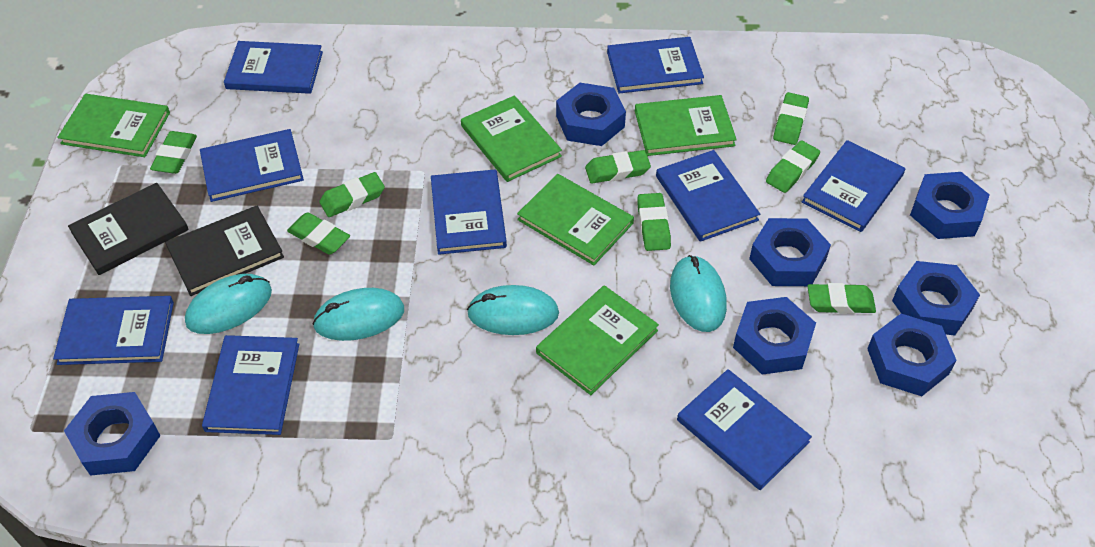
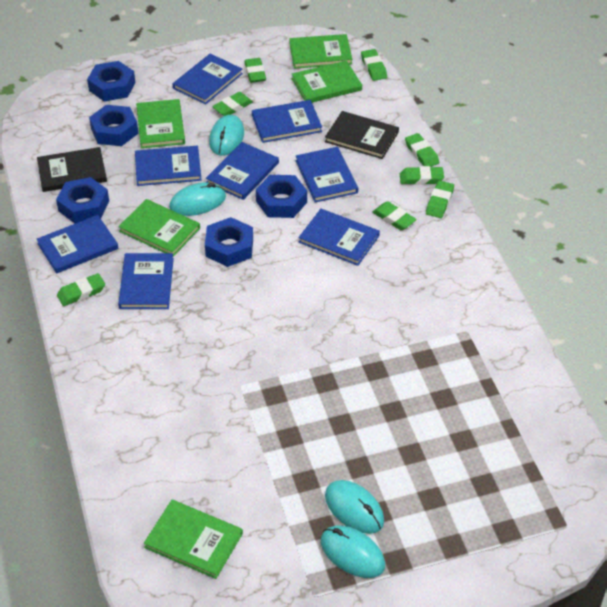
blue book: [53,296,174,365] [200,129,304,202] [202,335,299,435] [224,41,323,94] [431,169,507,255] [607,37,704,93] [656,150,760,242] [677,369,812,490] [802,140,905,232] = 9 -> [37,215,118,274] [118,253,174,309] [135,146,201,186] [173,54,243,105] [206,142,279,200] [252,100,322,143] [296,147,358,202] [299,209,380,266] = 8
blue nut: [64,392,161,476] [556,83,626,146] [733,297,816,375] [749,218,831,286] [867,314,957,396] [892,261,980,336] [910,172,990,239] = 7 -> [56,177,109,223] [87,61,135,101] [89,105,138,146] [205,217,253,267] [256,175,307,218] = 5

